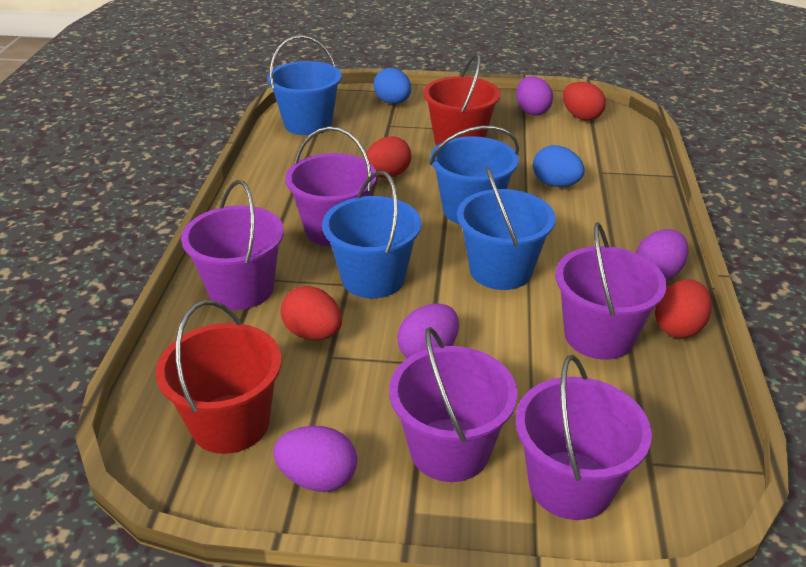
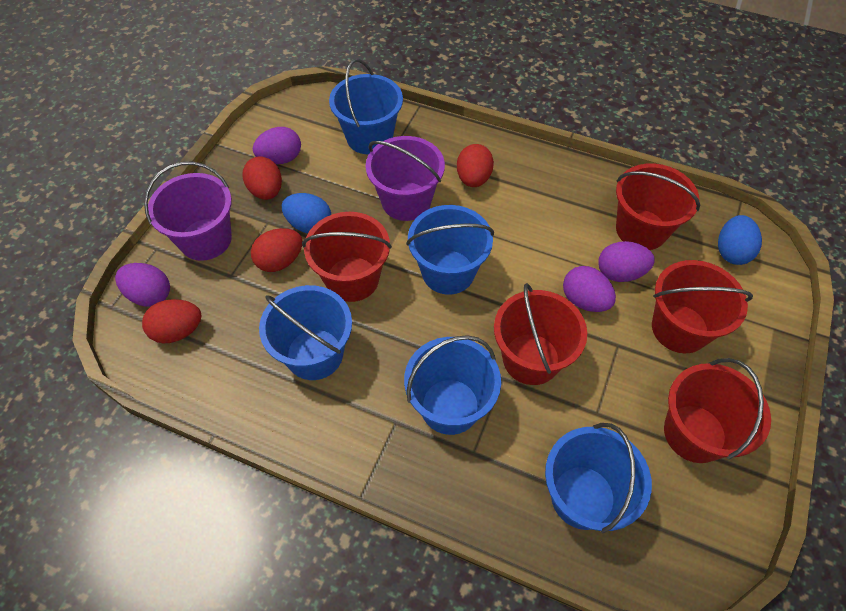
blue bucket: [267,35,342,135] [322,171,421,298] [430,126,519,224] [457,167,556,290] = 4 -> [259,285,352,380] [329,59,403,154] [404,335,501,435] [406,205,494,295] [545,423,652,533] = 5
purple bucket: [181,180,284,310] [285,127,377,246] [389,327,518,482] [515,355,652,520] [555,222,667,360] = 5 -> [144,161,232,261] [366,136,445,221] = 2
red bucket: [156,300,282,454] [423,53,500,146] = 2 -> [302,212,392,302] [494,283,587,385] [616,163,700,250] [652,260,753,353] [664,358,771,463] = 5

